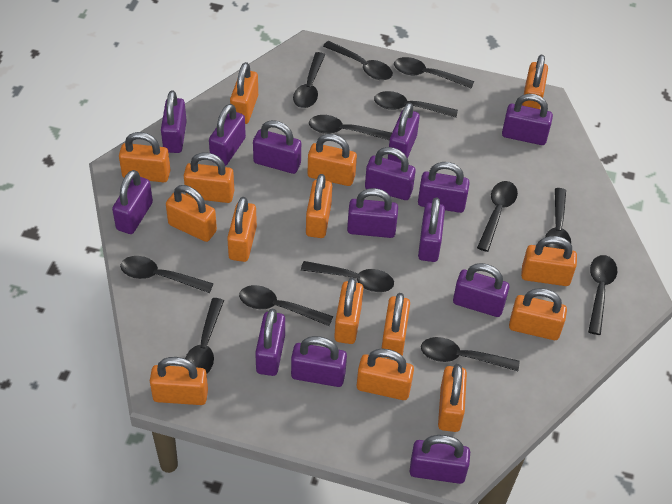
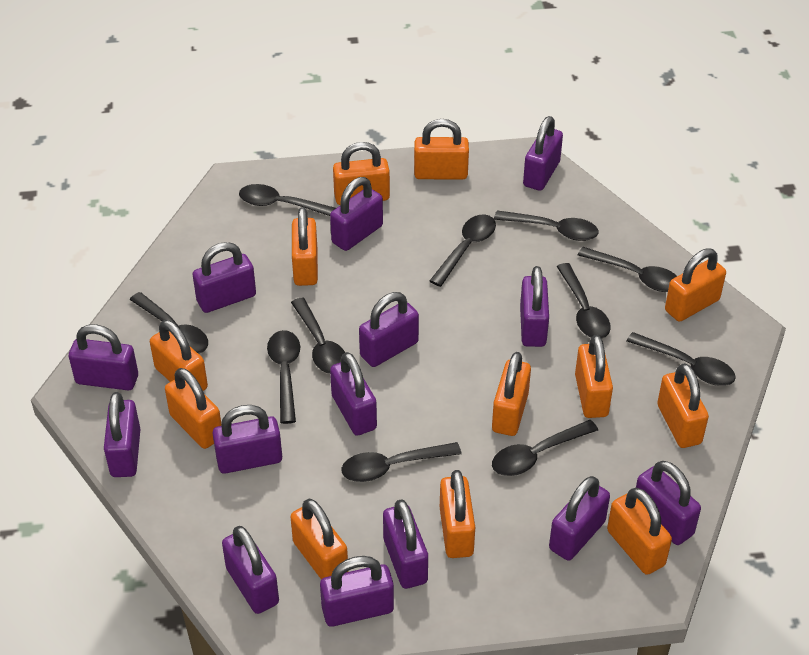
black spoon: [120,256,213,293] [185,298,224,374] [239,285,333,326] [293,52,325,108] [301,261,394,292] [309,115,392,140] [323,41,393,80] [374,91,458,117] [394,57,474,89] [421,337,519,371] [477,181,518,252] [545,188,571,249] [588,255,617,335] = 13 -> [130,292,208,354] [239,184,336,216] [267,330,300,424] [291,298,345,374] [341,442,462,482] [430,214,496,287] [492,420,598,476] [494,210,599,241] [556,263,611,338] [578,247,677,292] [627,332,736,386] = 11
orange padlock: [119,132,170,182] [150,357,208,405] [166,185,217,242] [184,153,234,203] [227,197,257,262] [230,62,258,124] [306,174,332,238] [308,134,357,186] [334,278,363,344] [357,349,414,400] [381,293,410,359] [438,364,467,432] [509,288,567,340] [521,236,577,286] [522,55,548,109] = 15 -> [150,320,208,391] [165,368,221,449] [290,499,348,579] [292,207,318,286] [333,142,390,205] [414,119,469,180] [440,470,475,558] [492,352,531,436] [575,335,613,418] [607,488,672,575] [657,363,709,448] [665,248,726,322] = 12

